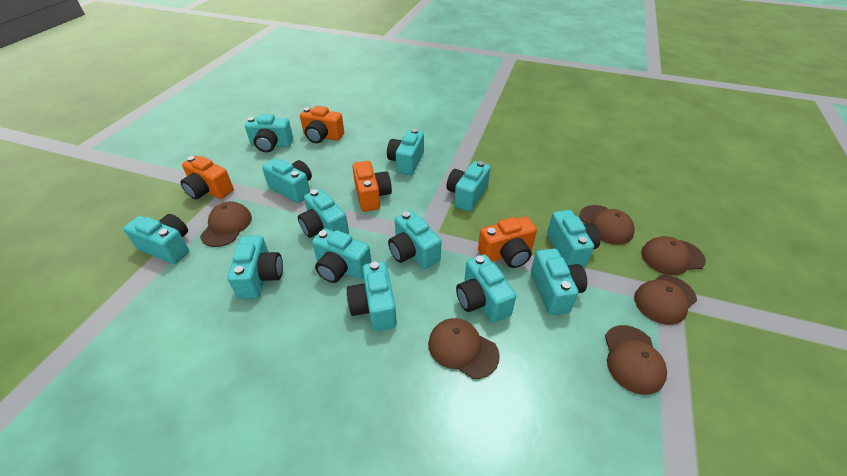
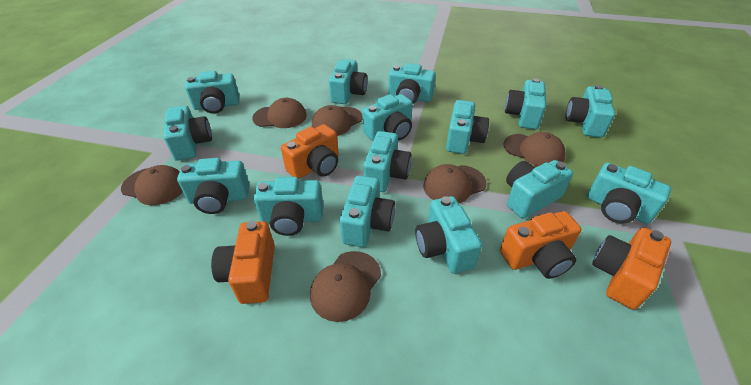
turquoise camera: [123,214,189,264] [227,236,283,299] [245,114,293,152] [262,158,312,203] [298,189,349,238] [312,228,372,283] [347,261,397,331] [387,129,424,175] [388,211,441,269] [447,161,491,212] [456,254,516,323] [531,248,587,315] [547,210,601,267] = 13 -> [163,106,212,161] [177,158,250,214] [185,71,239,114] [254,177,323,236] [329,59,368,104] [340,175,395,247] [362,94,413,141] [363,131,412,192] [388,63,436,104] [416,196,482,274] [446,100,489,154] [505,78,546,130] [506,160,573,219] [566,85,615,138] [587,163,671,224] = 15

